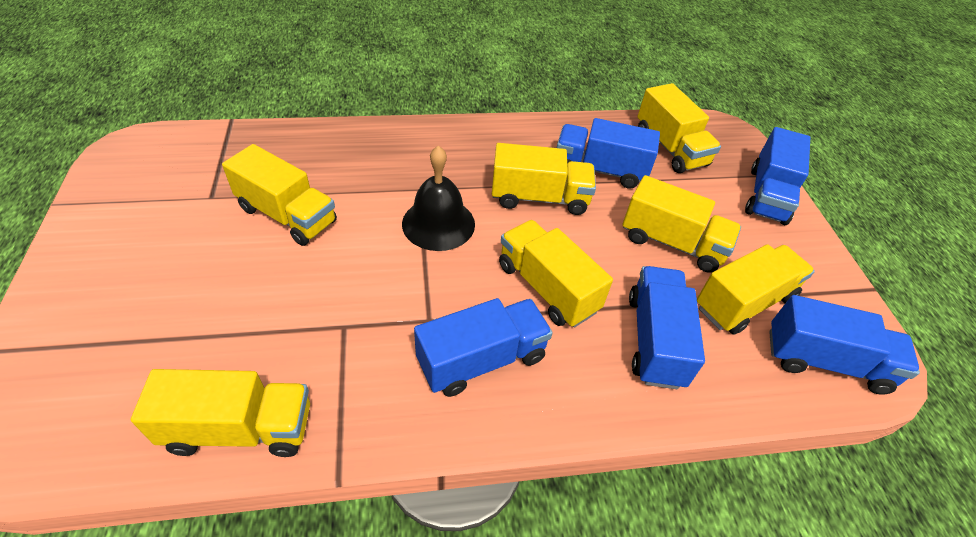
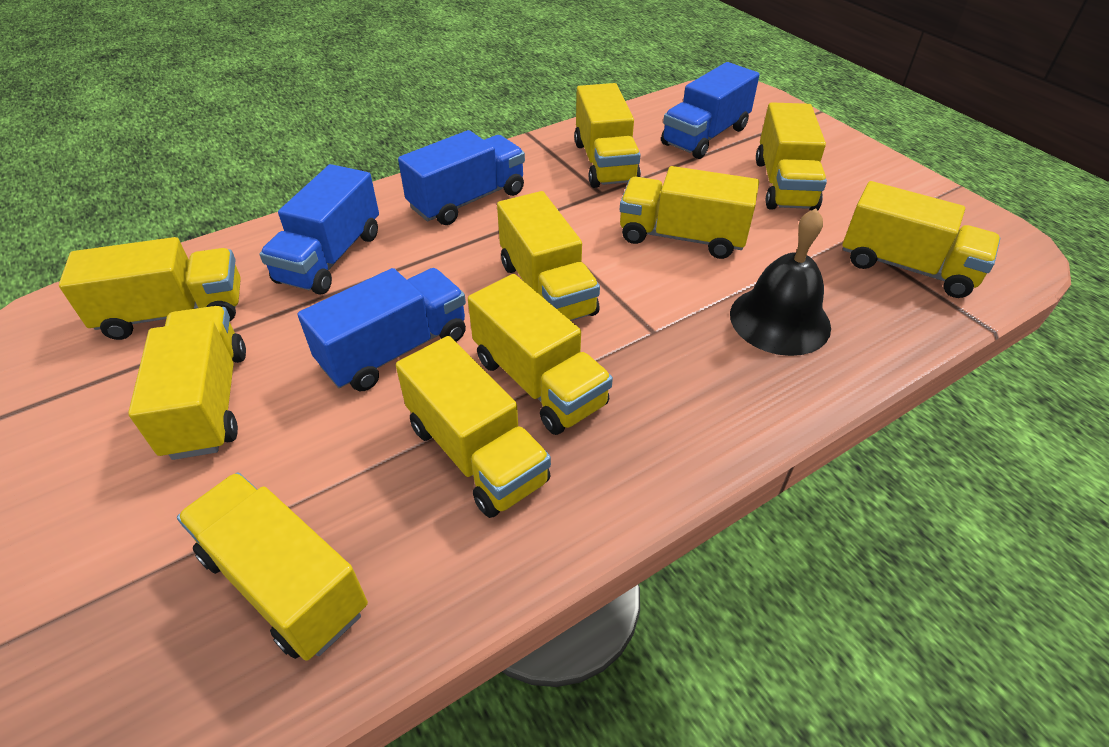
blue truck: [414,298,553,397] [557,118,660,189] [629,266,705,389] [745,127,810,225] [769,295,920,395] = 5 -> [259,164,379,295] [298,268,466,391] [398,130,525,225] [661,62,760,159] = 4
yellow truck: [131,369,310,457] [222,144,337,246] [492,143,596,215] [499,220,613,327] [622,175,741,273] [637,83,721,173] [697,244,815,335] = 7 -> [59,237,241,340] [128,306,246,460] [177,472,368,661] [396,336,551,518] [468,274,613,435] [497,191,600,321] [574,83,641,188] [620,166,759,259] [756,102,827,211] [843,181,1000,298] = 10

